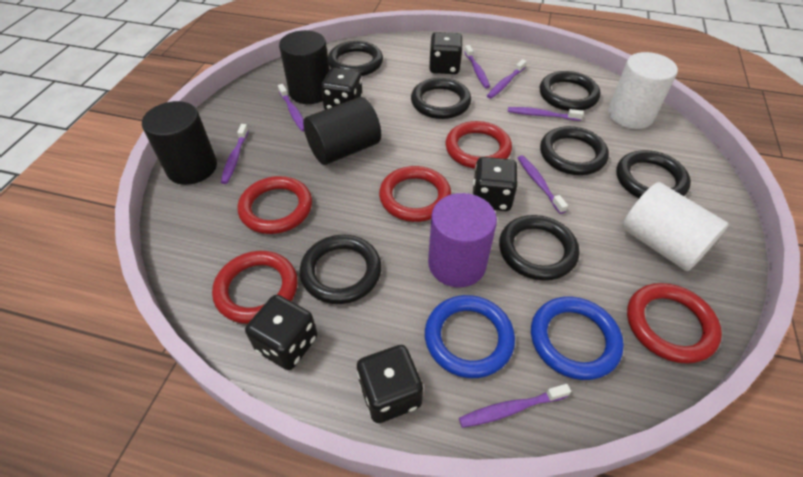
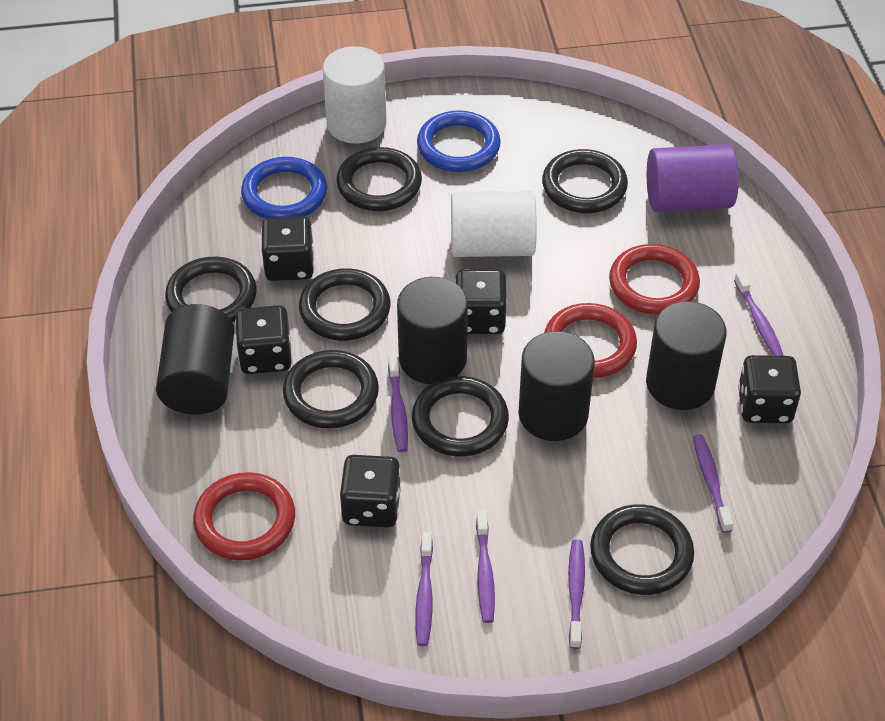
black cylinder: [142,101,217,185] [279,30,329,104] [303,97,381,165] = 3 -> [156,304,234,414] [397,277,468,384] [518,331,595,441] [646,301,727,410] = 4
purple toothbrush: [221,124,249,184] [278,84,304,132] [459,384,571,428] [464,45,490,89] [487,59,527,99] [508,107,583,121] [518,155,568,214] = 7 -> [388,355,408,452] [415,532,433,646] [476,511,495,623] [568,539,585,649] [693,434,733,533] [734,271,784,356] = 6
red ring: [212,251,298,324] [238,176,312,234] [379,166,451,222] [445,121,512,169] [627,283,722,364] = 5 -> [193,472,295,561] [544,303,637,378] [609,244,700,315] = 3

